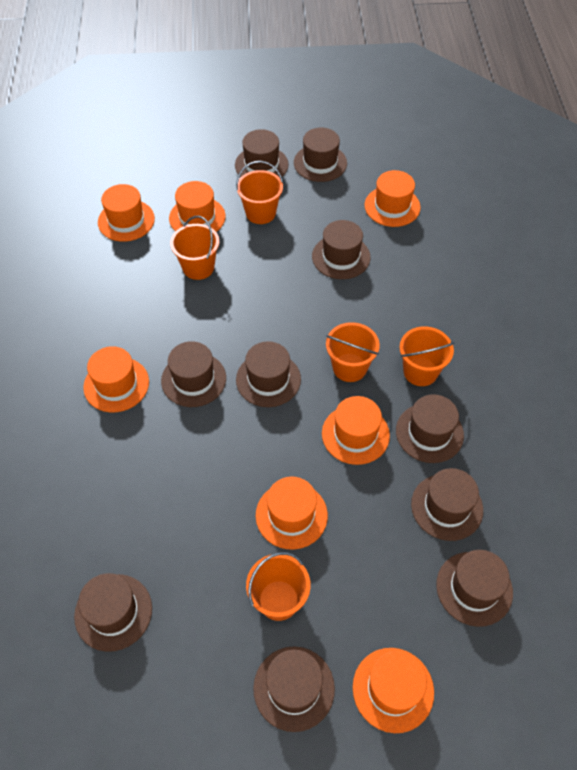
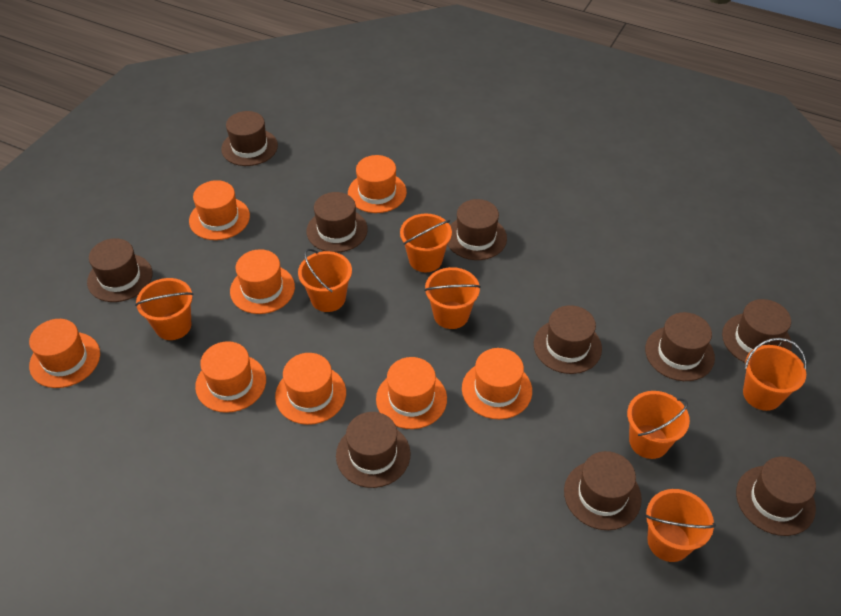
orange bucket: [170,216,219,280] [236,161,283,224] [246,552,311,621] [326,322,380,382] [400,327,454,386] = 5 -> [135,278,194,340] [298,249,352,312] [400,214,452,272] [424,267,481,329] [627,391,690,459] [645,489,716,562] [743,338,806,411] = 7
orange hat: [83,346,149,412] [98,184,155,242] [169,181,226,232] [256,477,328,550] [322,396,390,465] [353,648,434,733] [365,170,421,227] = 7 -> [29,319,100,388] [189,180,250,240] [195,341,266,413] [230,249,295,314] [275,353,346,425] [348,155,407,213] [376,357,447,429] [462,348,532,419] = 8

